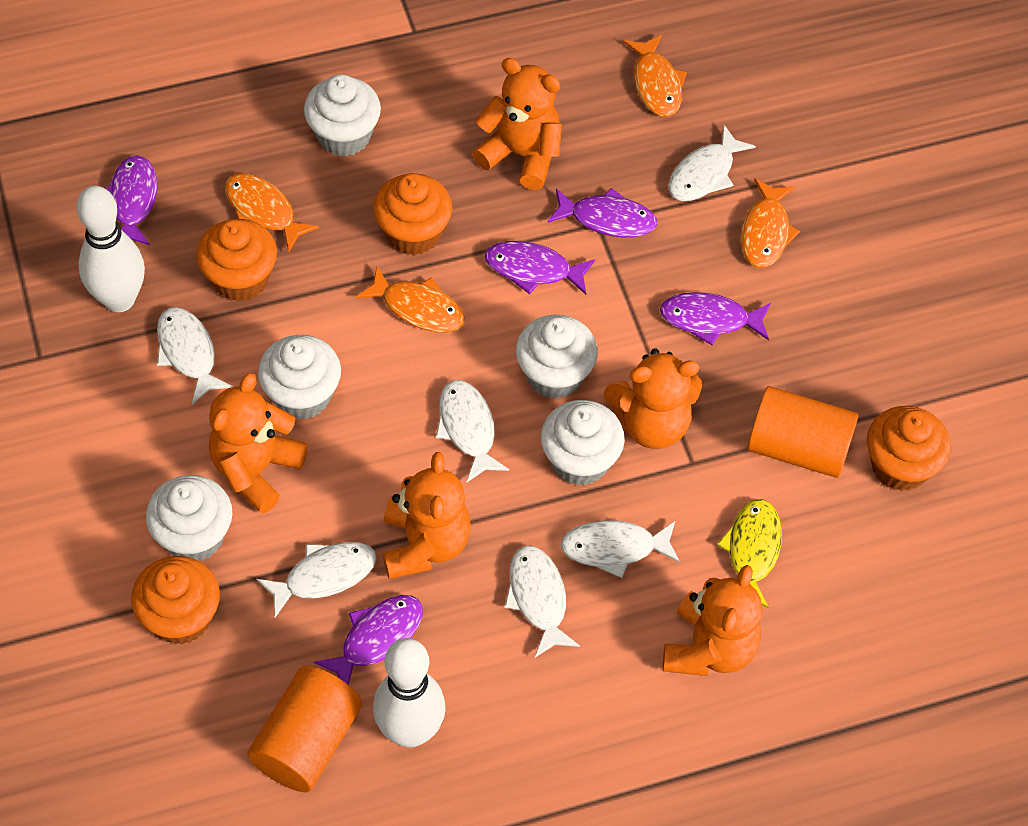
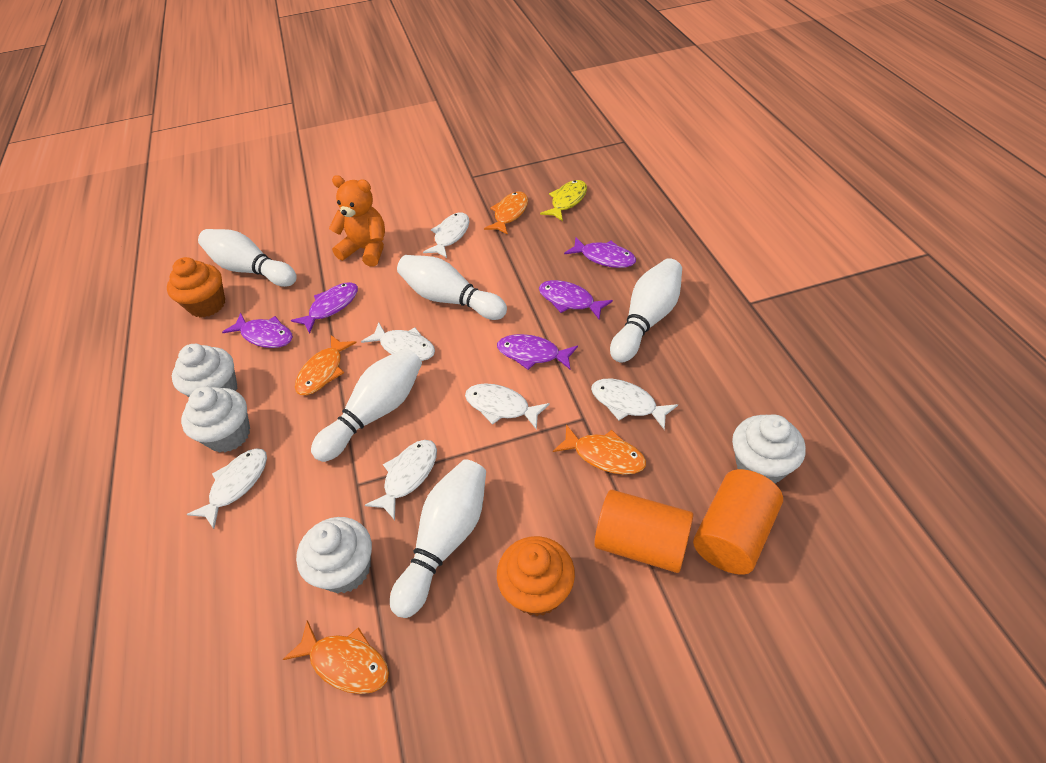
orange cupcake: [131,556,220,645] [196,219,277,302] [373,173,452,255] [867,406,951,491] = 4 -> [167,257,225,317] [497,536,575,616] = 2
orange teddy bear: [209,373,307,514] [383,452,471,579] [472,58,562,190] [604,348,702,449] [663,565,762,676] = 5 -> [329,175,385,266] = 1
white bowling pin: [76,186,145,312] [373,638,446,748] = 2 -> [198,229,297,287] [311,348,422,462] [390,459,486,618] [397,255,507,320] [610,258,682,363] = 5
white cupcake: [146,475,232,561] [258,335,341,420] [304,74,381,156] [516,315,598,399] [541,400,625,486] = 5 -> [172,344,238,397] [181,386,250,452] [296,517,372,593] [732,414,806,483] = 4

